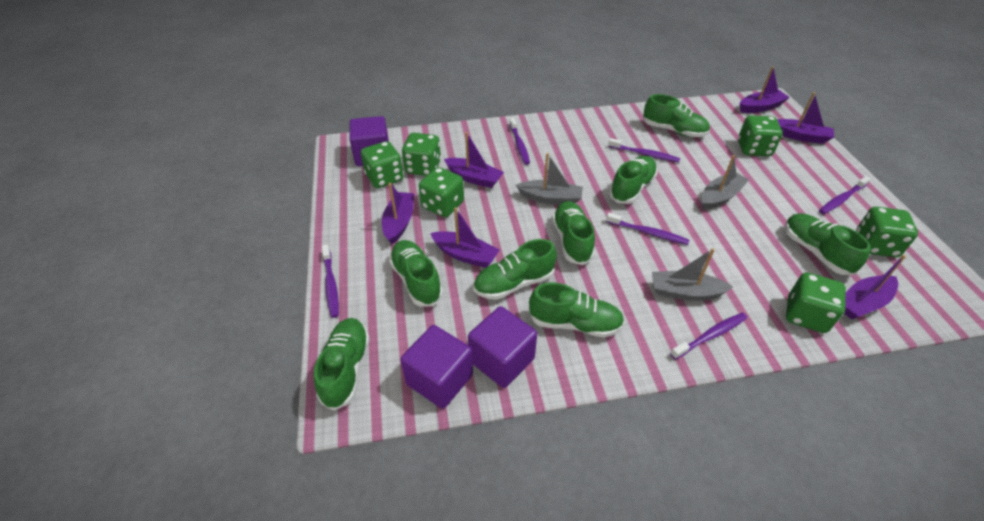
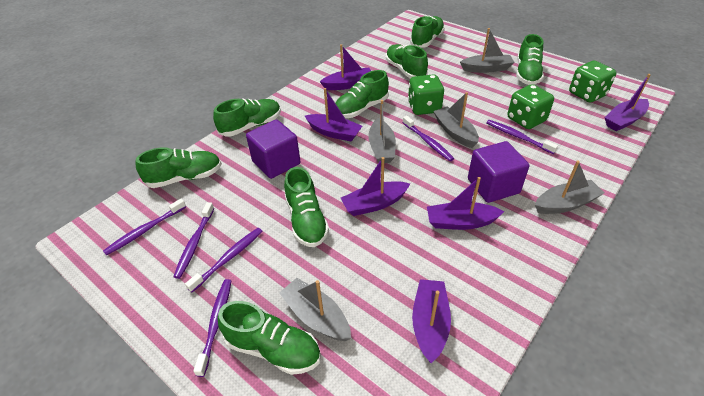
green dice: [361,141,403,188] [402,133,441,176] [419,167,464,217] [738,115,783,156] [786,272,846,333] [856,207,918,257] = 6 -> [408,74,444,115] [507,84,554,129] [569,61,616,103] = 3
grey boat: [516,153,583,205] [652,248,733,301] [702,155,749,210] = 3 -> [279,278,351,341] [368,100,396,163] [433,92,479,148] [460,28,515,73] [535,161,604,214] = 5
purple cube: [349,116,389,166] [401,325,473,409] [468,306,537,388] = 3 -> [246,120,301,179] [468,141,529,203] = 2

